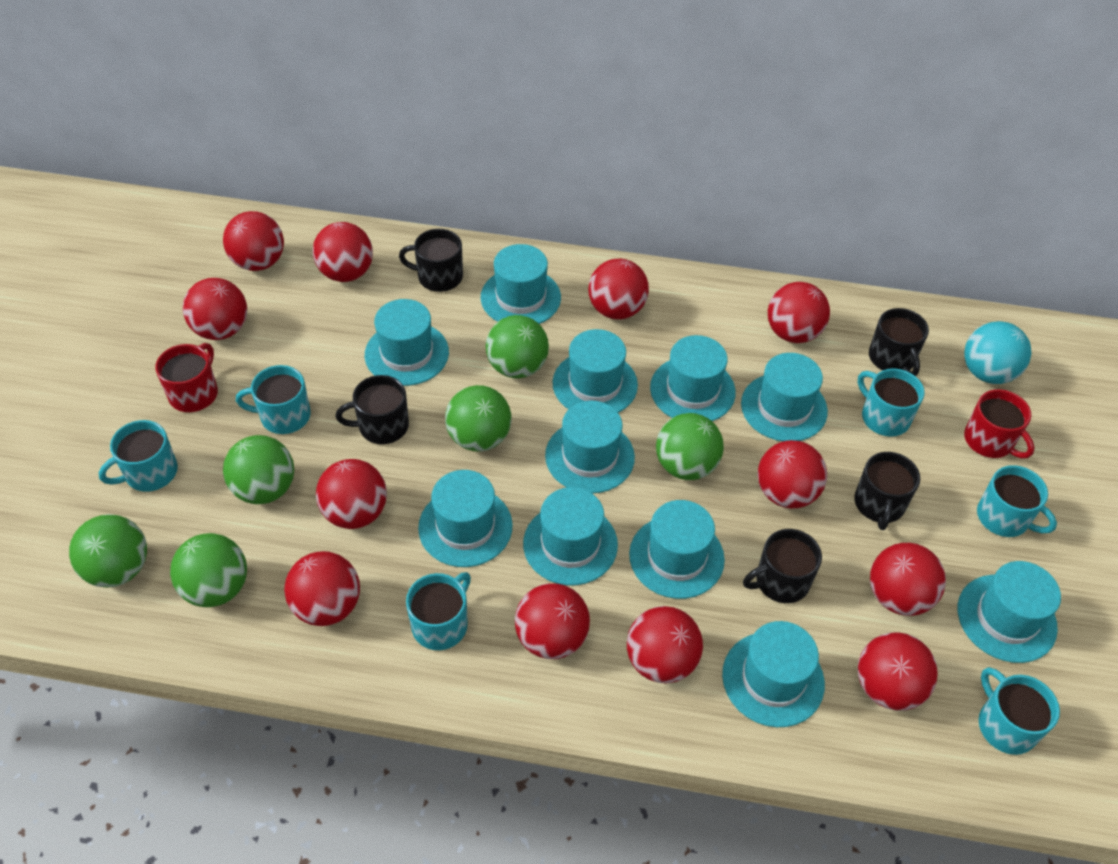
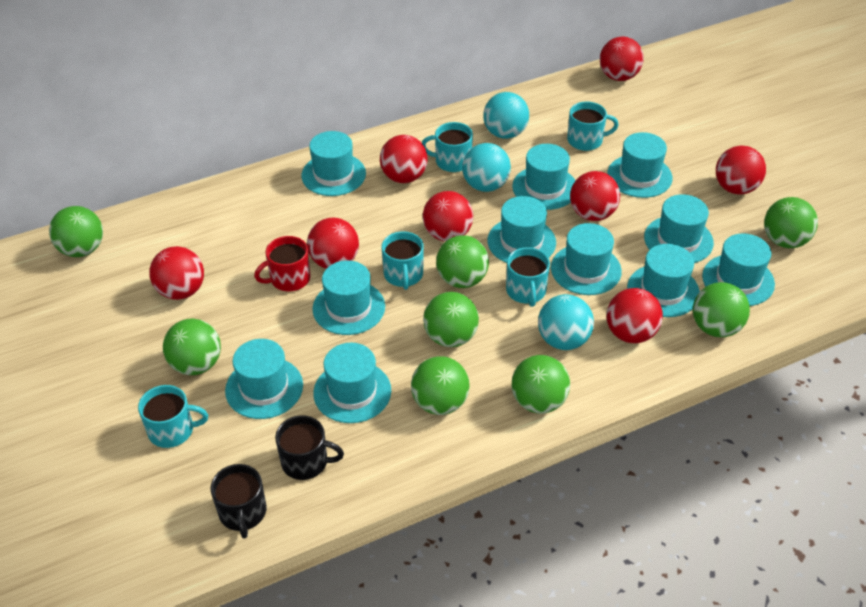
black mug: [335,375,409,444] [399,229,463,292] [743,529,822,603] [854,452,920,530] [869,308,929,376] = 5 -> [211,464,266,539] [275,415,344,480] = 2
green ball: [69,514,147,588] [170,533,247,607] [223,435,294,504] [445,385,512,452] [486,315,549,378] [656,413,724,480] = 6 -> [49,206,103,257] [163,319,221,375] [411,356,470,415] [423,292,479,347] [436,235,489,288] [512,355,570,414] [693,282,750,337] [764,197,818,248] = 8
red ball: [183,278,247,340] [223,211,284,271] [284,551,360,626] [313,222,373,282] [316,459,387,529] [515,583,590,659] [588,259,649,319] [627,606,703,684] [758,440,827,509] [768,282,830,343] [858,632,938,711] [870,543,946,616] = 12 -> [149,246,204,300] [307,218,359,269] [380,135,428,183] [423,191,473,242] [570,171,620,221] [600,37,644,81] [606,288,663,343] [716,145,766,195] = 8
red mug: [155,343,218,412] [964,389,1035,458] = 2 -> [254,236,311,291] = 1
turquoise ball: [964,321,1031,384] = 1 -> [462,143,511,192] [483,92,529,139] [538,294,594,350] = 3
turquoise mug: [99,420,178,492] [236,365,311,434] [406,572,471,650] [858,368,925,437] [977,465,1057,537] [979,667,1060,755] = 6 -> [138,385,208,448] [382,232,424,290] [422,122,473,172] [506,247,550,307] [567,102,619,151] = 5

